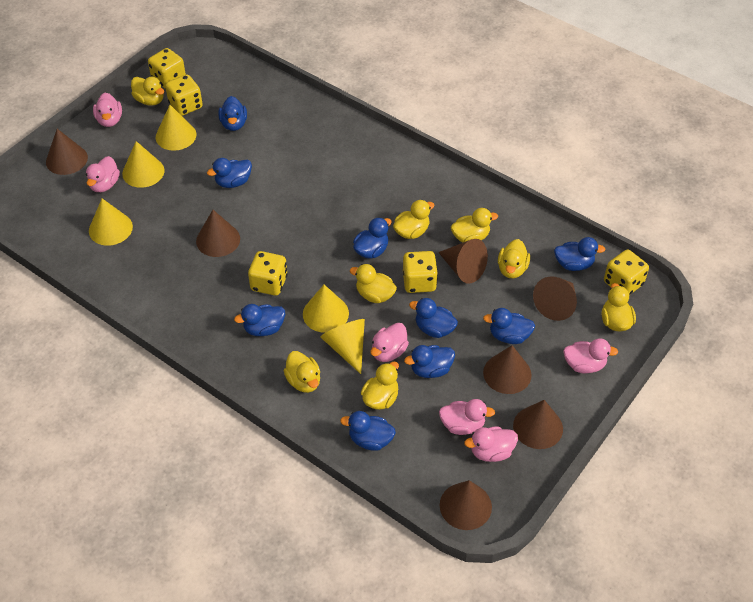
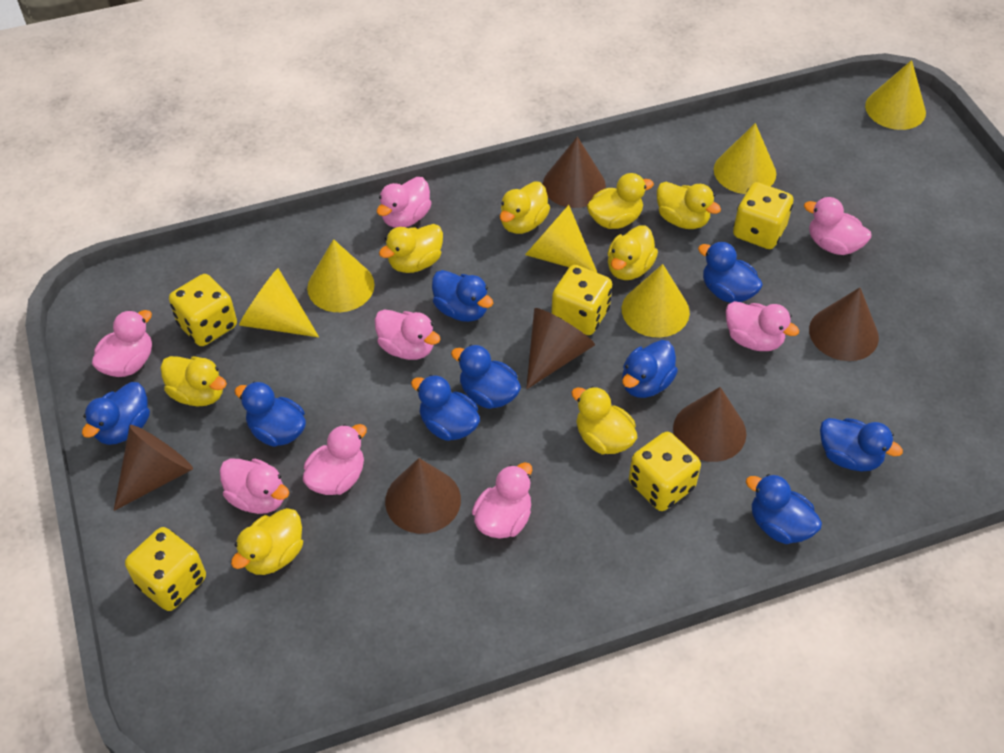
brown cone: [46,129,88,175] [196,210,240,257] [438,239,488,284] [440,480,492,530] [483,345,532,394] [513,400,563,449] [533,276,577,321] = 7 -> [114,425,193,511] [385,458,461,534] [526,308,595,389] [543,137,606,208] [673,387,746,462] [809,287,879,361] = 6
pink duck: [86,156,120,192] [93,93,122,127] [370,323,409,362] [439,399,495,435] [464,427,518,462] [563,338,618,373] = 6 -> [92,310,152,377] [220,458,289,514] [303,424,367,495] [375,309,440,360] [377,177,432,228] [472,462,532,538] [725,301,799,351] [804,197,871,255] = 8
yellow cone: [89,198,133,246] [122,141,165,188] [156,105,196,151] [303,284,349,333] [321,319,365,374] = 5 -> [239,268,319,337] [307,239,375,312] [525,205,597,273] [622,264,690,337] [714,123,776,194] [865,60,926,130] = 6

